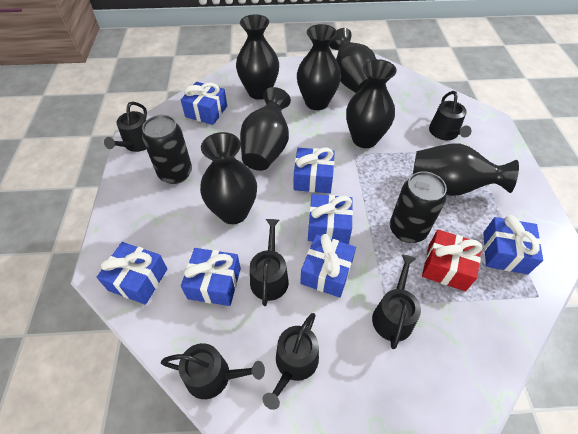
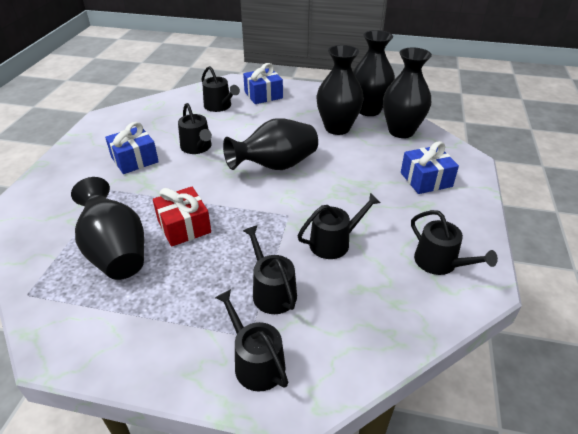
black can: [142,115,192,184] [390,172,447,243] = 2 -> none = 0
black vase: [200,132,257,224] [236,14,279,100] [240,87,291,171] [297,24,341,110] [329,28,376,93] [346,59,397,148] [413,143,519,196] = 7 -> [71,177,144,280] [223,118,318,170] [317,45,364,135] [353,30,395,116] [383,47,432,138] = 5
blue gift: [97,242,167,305] [181,82,227,125] [181,248,241,306] [293,148,335,193] [300,234,356,298] [308,194,353,244] [483,215,543,274] = 7 -> [105,122,159,174] [243,63,283,104] [401,141,459,194] = 3

